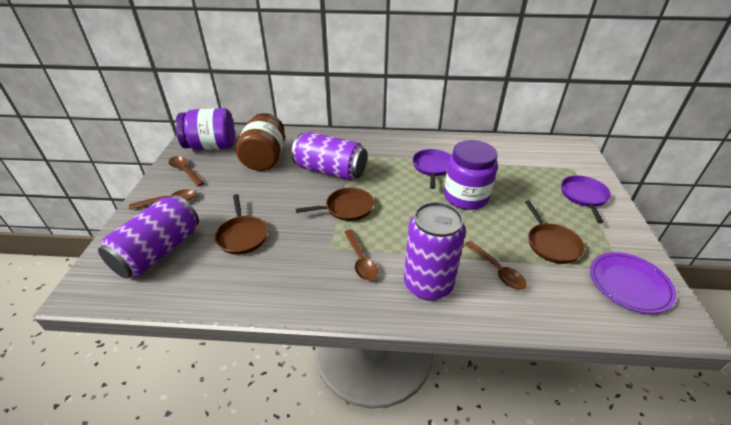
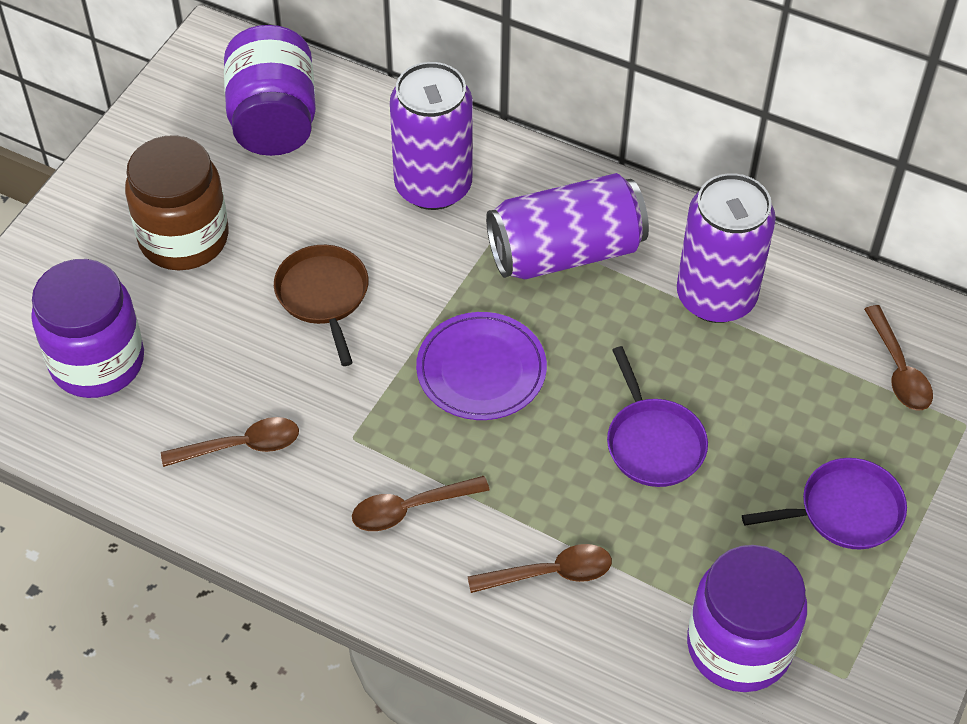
brown pan: [215,194,268,255] [296,187,374,221] [525,200,585,264] = 3 -> [274,245,369,366] = 1
purple jar: [175,108,235,150] [444,140,498,210] = 2 -> [31,259,144,398] [224,25,316,156] [687,545,807,692] = 3

